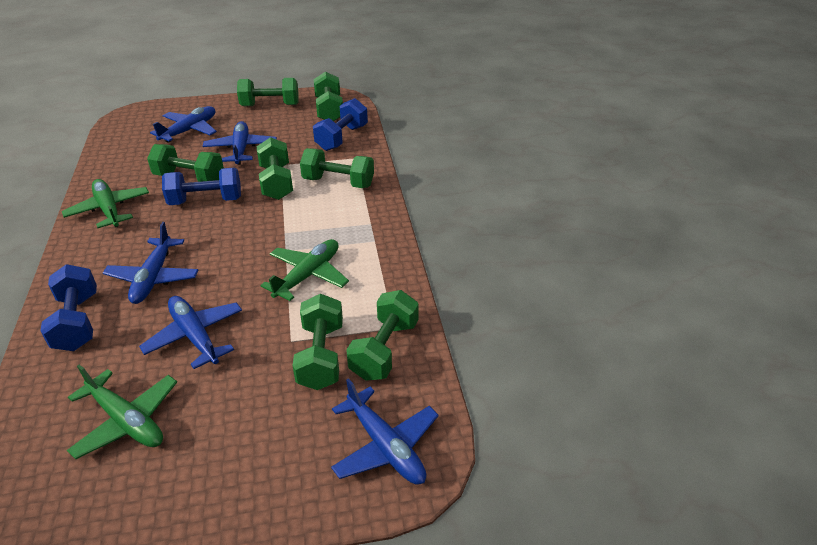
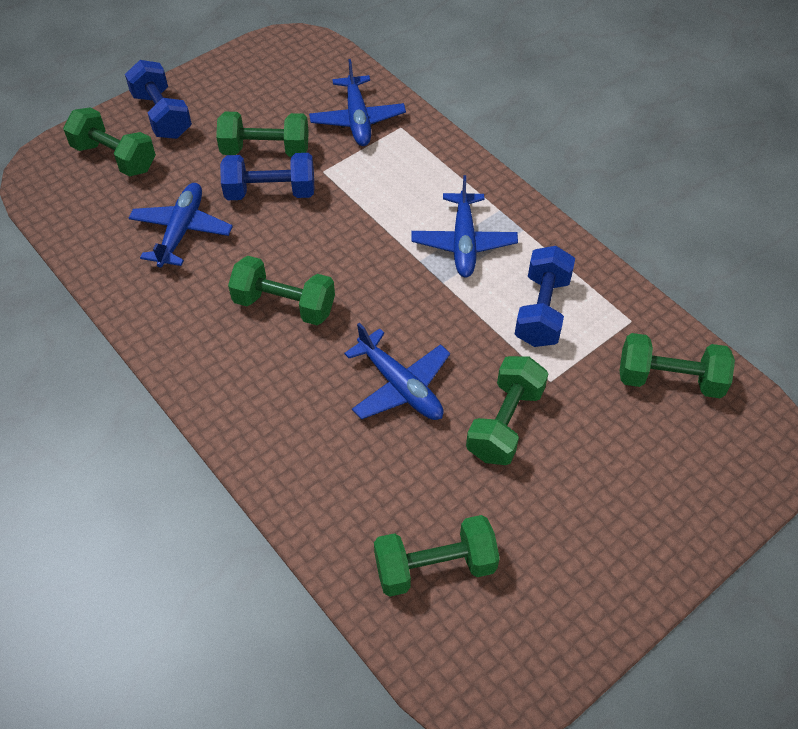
blue plane: [103,222,199,304] [139,296,242,369] [150,106,217,143] [203,121,277,165] [331,378,439,485] = 5 -> [129,183,233,268] [309,59,406,146] [344,323,450,420] [411,175,518,278] = 4
green dumbbell: [147,144,224,182] [237,78,299,106] [257,137,293,200] [292,294,343,390] [300,148,374,188] [314,72,343,121] [346,290,419,381] = 7 -> [63,108,156,177] [216,112,309,157] [228,256,335,325] [374,515,500,597] [466,356,548,465] [619,333,735,398] = 6
green plane: [62,179,149,228] [67,364,177,459] [261,239,349,301] = 3 -> none = 0

